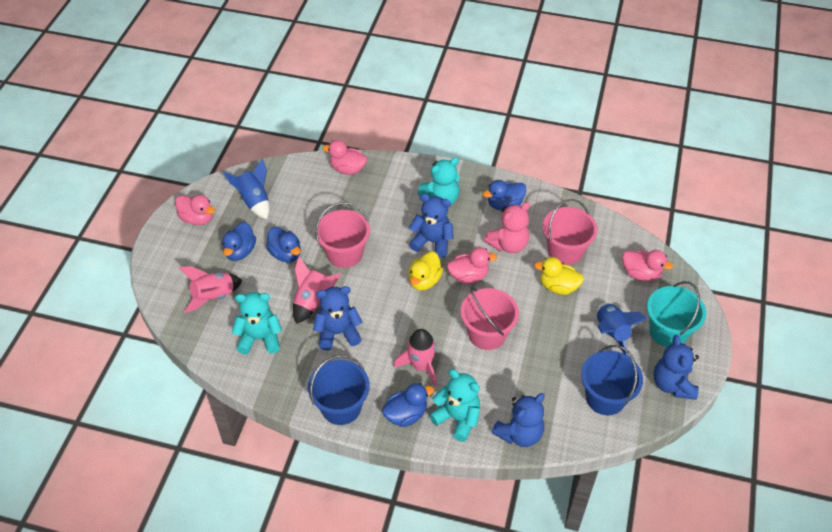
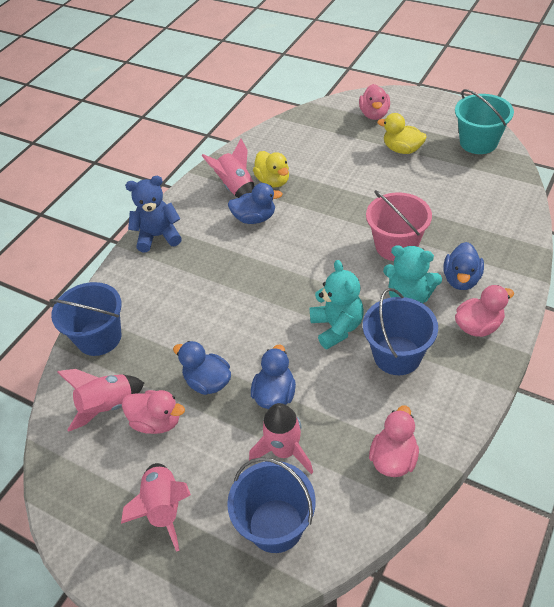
blue bucket: [308,354,370,425] [581,345,643,415] = 2 -> [49,282,122,356] [227,457,316,553] [363,288,438,375] = 3
blue rocket: [223,159,270,219] [597,303,648,356] = 2 -> none = 0
blue teddy bear: [313,286,362,350] [409,194,453,258] [491,393,545,447] [653,335,699,400] = 4 -> [125,176,182,252] = 1
pink bucket: [315,202,370,268] [461,288,519,350] [543,199,598,265] = 3 -> [366,190,432,261] = 1
pink rocket: [179,266,242,313] [293,256,341,324] [394,329,437,387] = 3 -> [57,369,144,432] [121,463,191,552] [201,139,255,198] [249,403,313,474] = 4
pink teddy bear: [484,202,530,253] = 1 -> none = 0
turquoise teddy bear: [232,292,282,355] [417,157,460,206] [429,369,480,442] = 3 -> [309,260,364,350] [383,245,442,303] = 2

